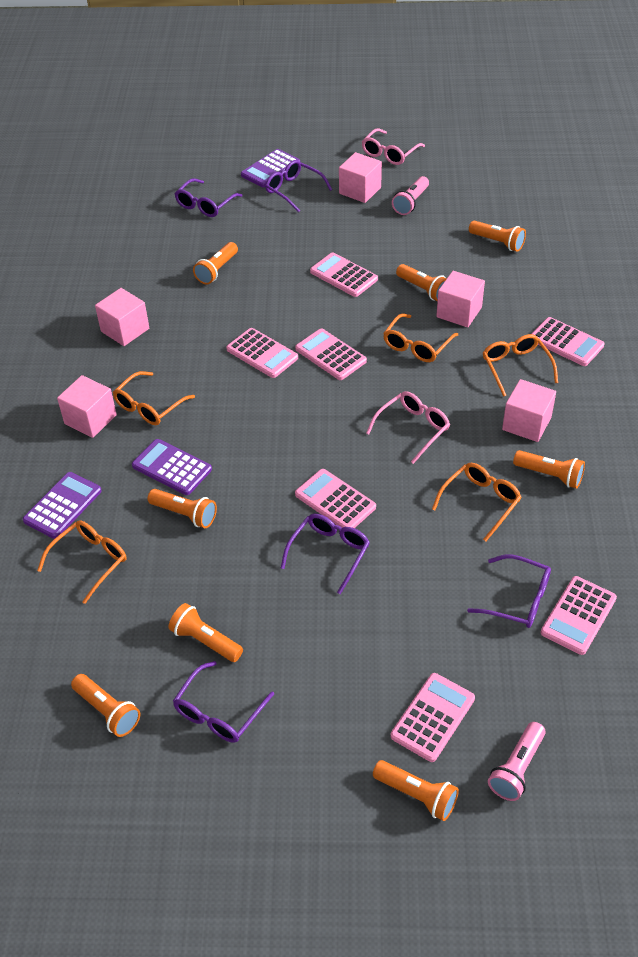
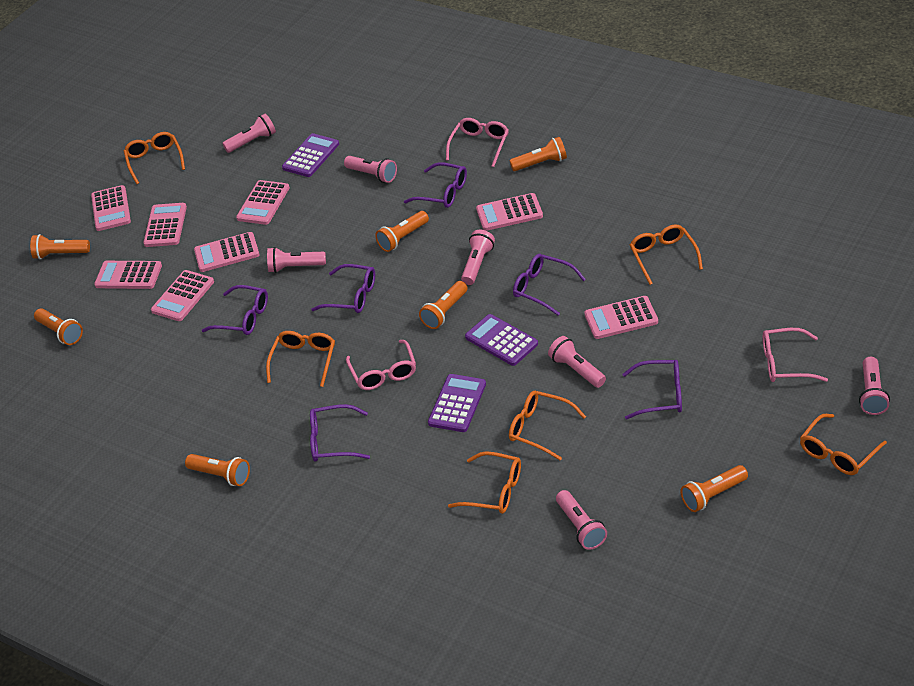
orange flashlight: [71,674,140,737] [148,489,217,528] [168,603,243,662] [193,242,238,284] [373,760,459,821] [396,264,447,301] [469,221,526,252] [513,450,585,489] = 8 -> [30,234,90,259] [34,308,83,345] [185,454,250,486] [375,211,429,252] [419,281,467,329] [509,137,567,171] [680,465,748,512] = 7
orange glasses: [37,520,126,604] [113,371,195,425] [383,314,458,362] [432,463,522,541] [483,334,558,397] = 5 -> [124,132,185,184] [266,331,335,387] [448,451,521,514] [509,391,586,460] [630,225,703,285] [800,414,887,475] = 6
pink calculator: [226,328,298,378] [295,329,367,380] [295,469,376,528] [310,252,378,297] [391,673,475,762] [531,317,604,366] [541,576,617,655] = 7 -> [91,185,131,231] [94,261,162,289] [143,203,187,247] [151,270,214,321] [194,232,260,272] [236,180,290,225] [476,193,543,231] [584,296,658,339] = 8
pink cube: [57,375,117,438] [95,288,149,346] [339,152,382,203] [436,271,485,327] [502,379,556,442] = 5 -> none = 0
pink flashlight: [392,176,429,215] [488,722,546,801] = 2 -> [222,114,276,153] [267,247,326,273] [344,156,397,183] [461,230,495,285] [548,336,606,388] [556,490,607,550] [859,357,890,415] = 7
pink glasses: [362,128,425,165] [366,391,450,464] = 2 -> [346,340,416,390] [446,118,509,167] [763,328,828,382] = 3
purple glasses: [173,661,274,743] [174,178,243,217] [265,160,332,213] [281,514,370,594] [467,554,551,628] = 5 -> [202,285,268,335] [310,404,370,462] [311,264,375,313] [404,162,467,208] [513,254,586,316] [622,360,682,419] = 6

